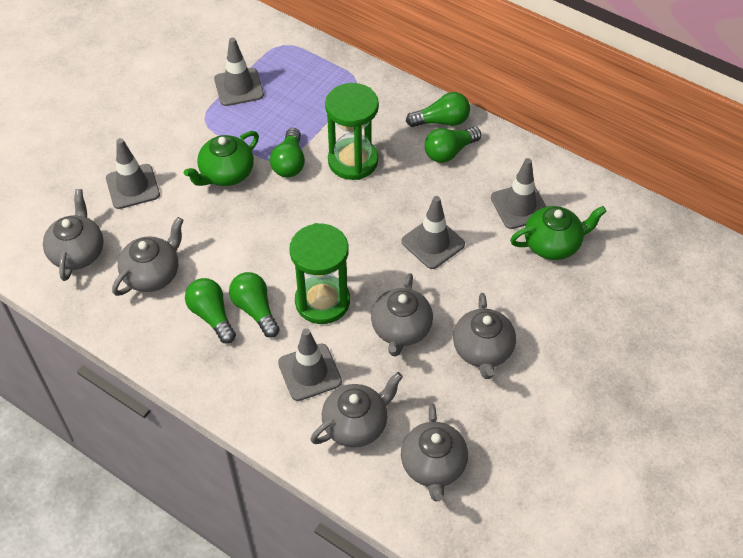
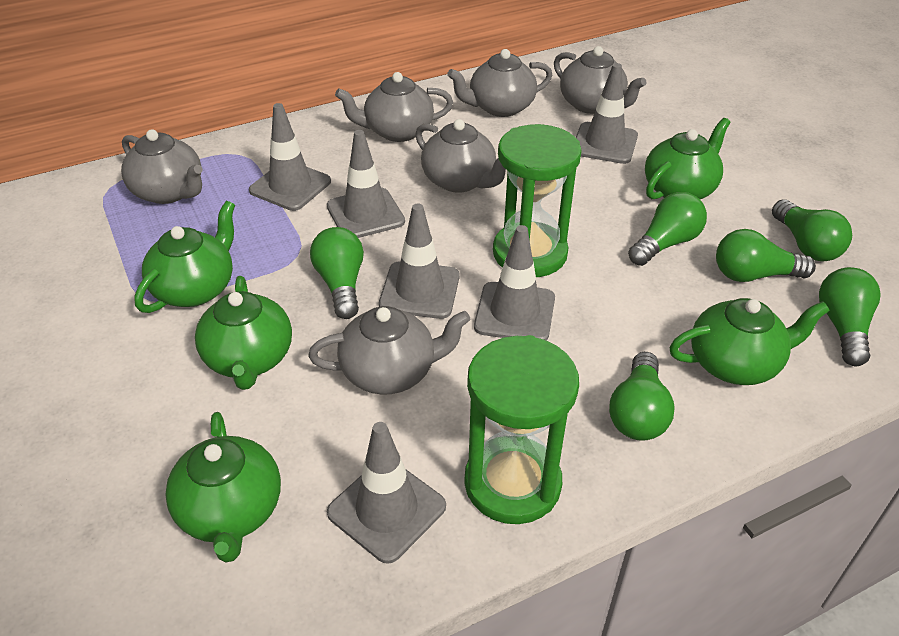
green light bulb: [185,278,236,344] [229,272,280,338] [270,128,305,177] [406,92,470,127] [425,127,481,163] = 5 -> [310,227,364,319] [609,352,675,441] [628,192,707,266] [716,229,816,282] [772,200,852,262] [819,267,881,366] = 6
green teapot: [184,131,259,186] [510,206,607,260] = 2 -> [134,201,235,313] [165,412,281,563] [195,276,292,390] [645,118,730,199] [669,298,830,385] = 5
grey traffic cone: [106,138,160,209] [214,37,264,106] [278,328,342,401] [402,196,465,269] [491,158,547,229] = 5 -> [249,103,331,211] [327,130,405,238] [327,422,446,564] [379,204,460,319] [474,225,555,341] [576,63,638,164] = 6

